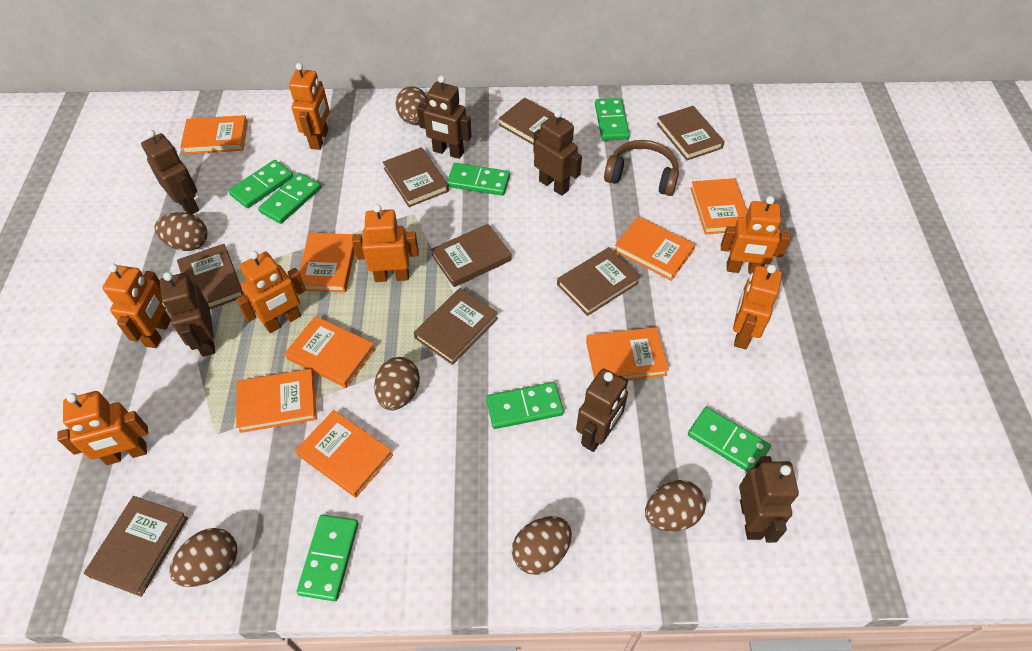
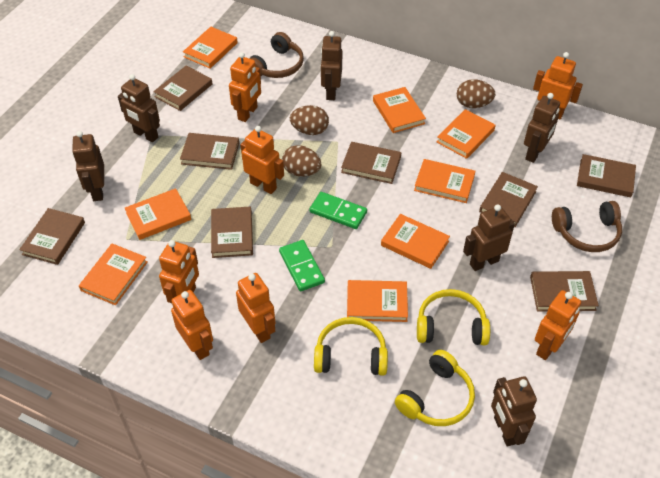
brown egg: [154,212,207,251] [170,528,237,587] [374,357,420,411] [395,86,428,125] [512,516,572,575] [645,480,706,532] = 6 -> [282,145,322,177] [290,105,329,135] [457,79,496,108] = 3
brown headphones: [604,140,679,196] = 1 -> [249,32,304,78] [552,201,622,252] = 2
green domino: [228,160,294,208] [258,173,321,224] [297,515,358,601] [447,163,510,196] [486,382,564,429] [595,98,630,141] [688,407,771,472] = 7 -> [279,240,325,291] [310,192,367,229] = 2
yellow headphones: none = 0 -> [314,317,388,376] [395,350,475,426] [417,289,490,345] = 3

